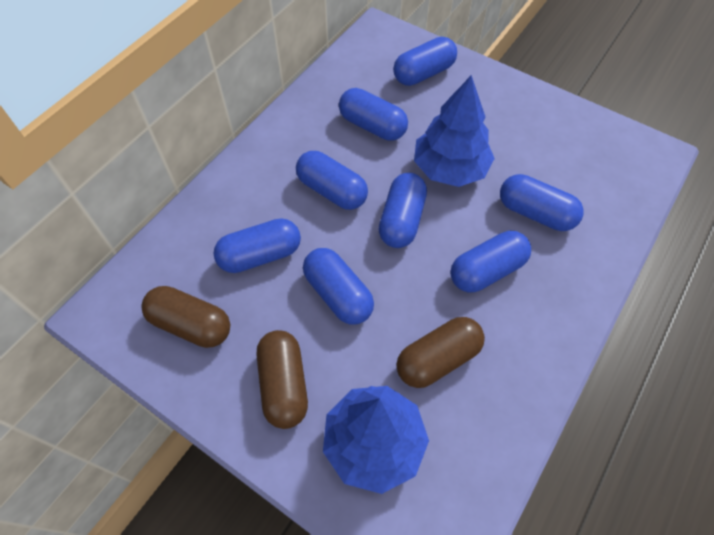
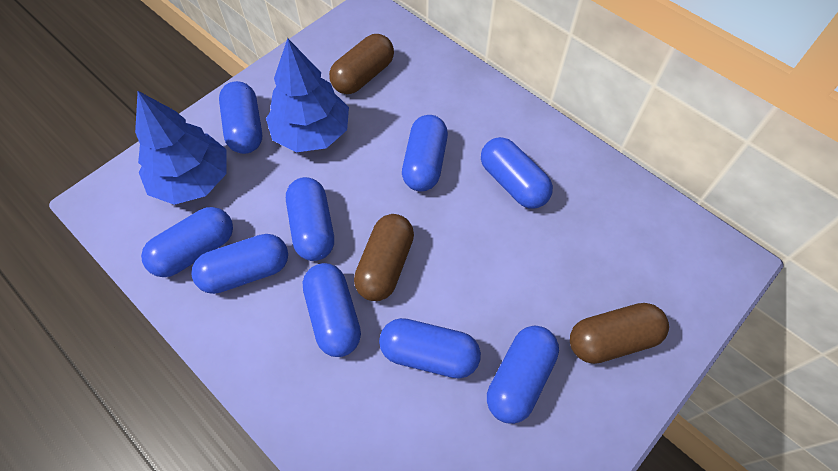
blue capsule: [213,218,301,273] [296,151,368,210] [303,248,374,325] [339,88,408,141] [379,173,427,248] [393,37,457,86] [450,231,531,292] [500,174,584,231] = 8 -> [141,207,233,277] [191,234,288,294] [219,81,262,154] [286,177,334,261] [303,263,361,357] [379,318,481,379] [402,115,448,192] [481,137,553,208] [487,326,559,424] = 9

